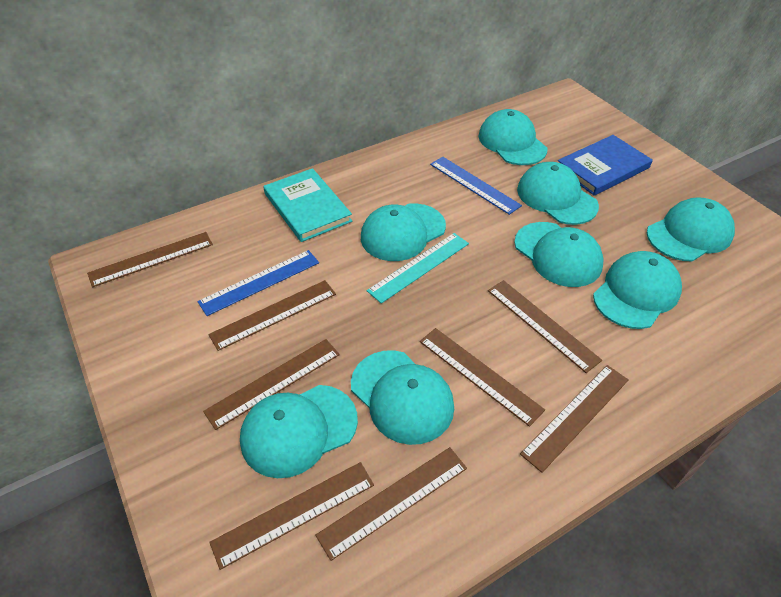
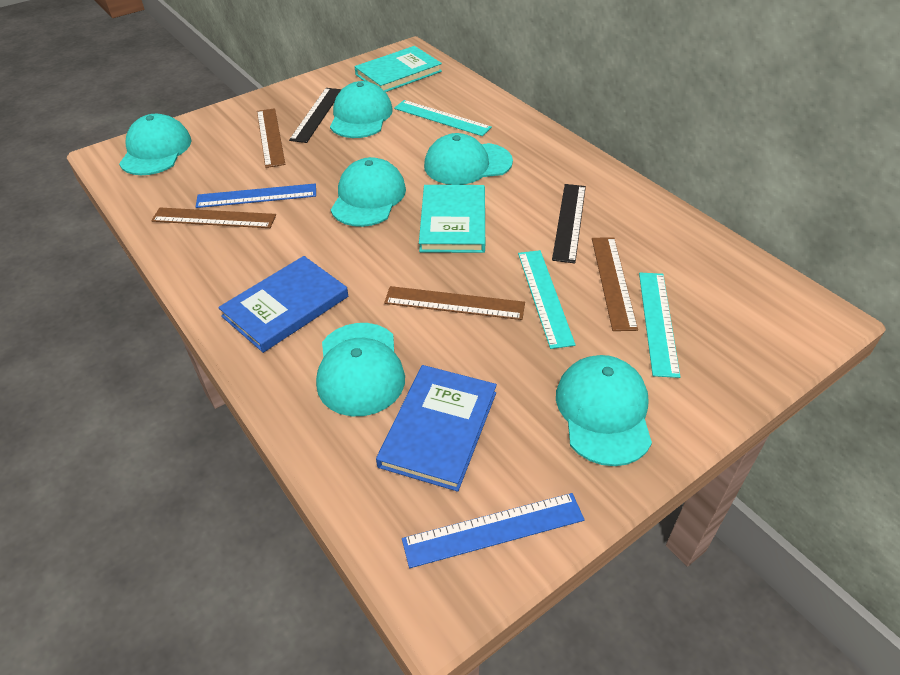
black ruler: none = 0 -> [289,88,342,143] [552,184,586,263] = 2
blue book: [558,135,653,196] = 1 -> [218,256,348,353] [376,365,497,492] = 2
brown ruler: [87,232,213,287] [203,339,340,430] [208,280,336,351] [209,462,374,570] [316,447,467,561] [420,328,545,427] [488,280,602,373] [520,365,629,473] = 8 -> [151,207,276,228] [257,108,285,168] [384,286,525,320] [592,237,638,331] = 4
turquoise book: [263,168,352,242] = 1 -> [355,46,442,92] [419,185,485,253] = 2
turquoise cap: [240,385,358,478] [351,350,454,445] [361,203,446,261] [478,109,547,165] [514,222,604,287] [517,162,599,225] [593,251,682,329] [647,197,735,262] = 8 -> [119,114,191,175] [316,323,405,416] [330,81,393,138] [331,157,406,227] [424,133,513,185] [556,355,652,466] = 6
turquoise ruler: [367,233,469,304] = 1 -> [394,100,492,136] [518,250,576,349] [639,273,680,378] = 3

